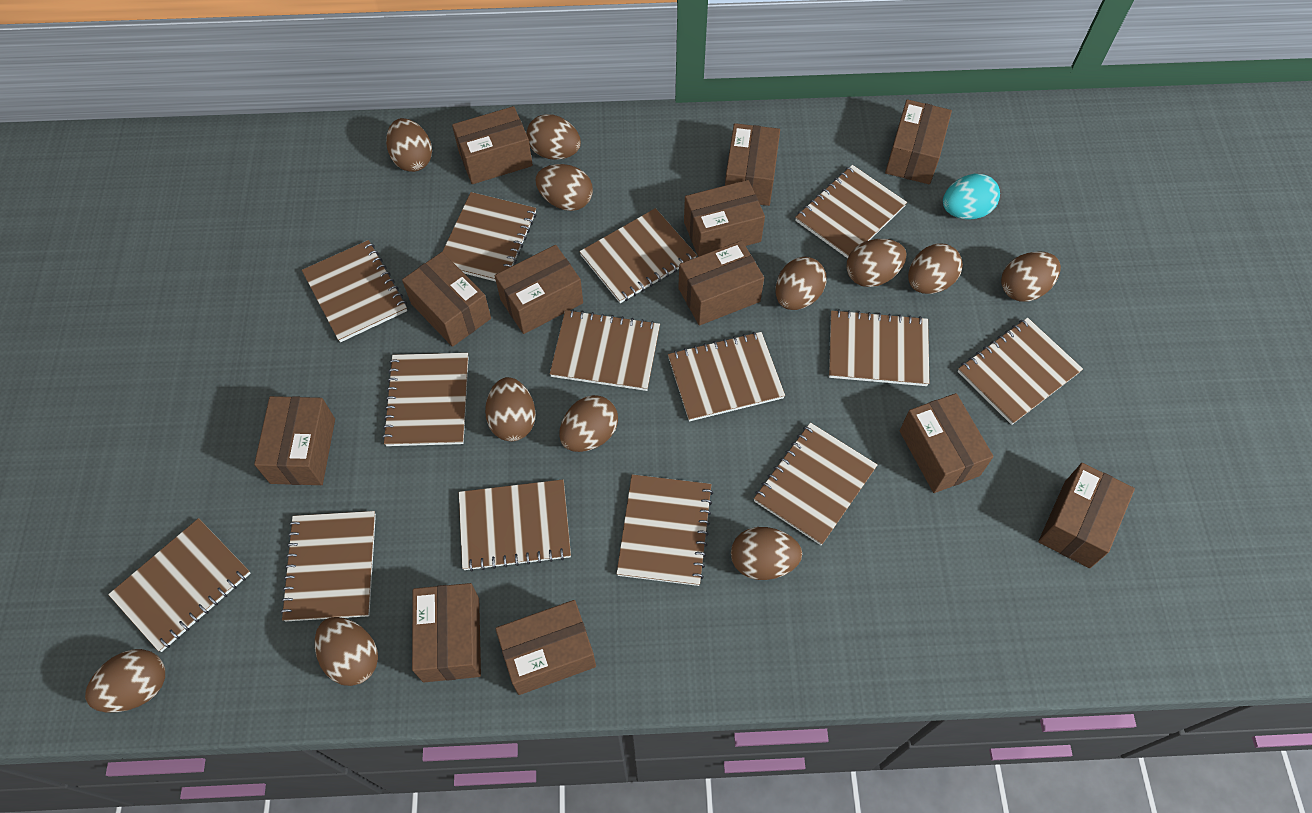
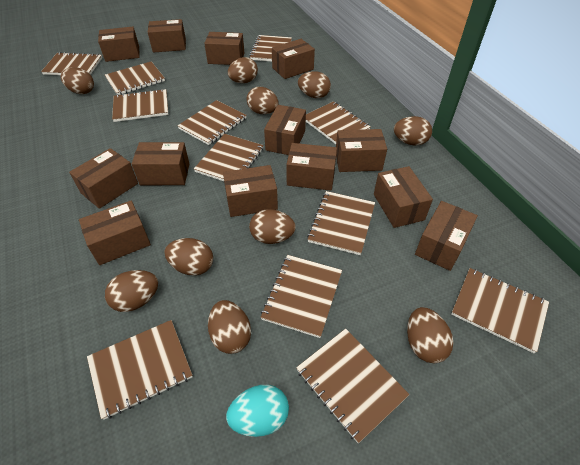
brown box: [254,396,335,485] [402,252,491,347] [412,583,481,682] [452,106,533,184] [495,245,583,334] [495,600,596,695] [678,240,764,326] [684,180,765,257] [725,123,780,206] [885,99,952,184] [900,393,993,493] [1038,463,1135,568] = 12 -> [69,148,138,209] [79,201,151,265] [98,27,140,62] [132,142,189,185] [148,19,186,52] [204,32,244,65] [223,165,278,217] [264,105,306,155] [272,39,315,79] [286,143,337,191] [336,129,387,172] [374,166,433,228] [415,201,478,271] = 13
brown egg: [85,649,165,712] [315,617,378,686] [386,118,432,172] [485,377,536,441] [526,114,581,160] [535,164,593,211] [559,395,618,452] [731,527,802,580] [776,257,826,310] [847,239,906,287] [908,244,963,294] [1001,251,1061,302] = 12 -> [61,67,94,94] [105,270,158,312] [164,238,213,275] [208,300,251,354] [228,57,258,83] [247,87,279,114] [249,209,296,244] [298,71,331,98] [394,116,432,146] [407,307,453,363] = 10
brown notebook: [108,518,251,652] [281,511,376,621] [302,240,407,342] [382,353,468,446] [442,192,536,282] [459,480,571,572] [550,309,660,391] [579,208,697,303] [616,474,713,586] [668,332,785,421] [754,422,878,545] [795,165,907,258] [829,309,929,386] [958,317,1083,425] = 14 -> [41,52,102,75] [87,320,193,420] [105,61,165,95] [112,89,168,122] [177,100,246,145] [194,134,264,181] [249,35,292,62] [261,255,342,338] [296,329,410,443] [306,101,371,144] [307,191,375,255] [451,268,549,353] = 12

